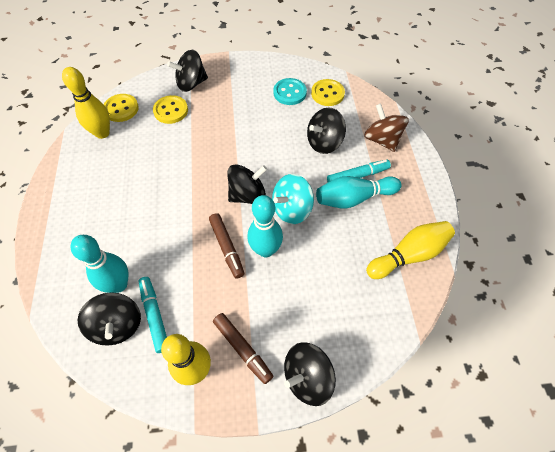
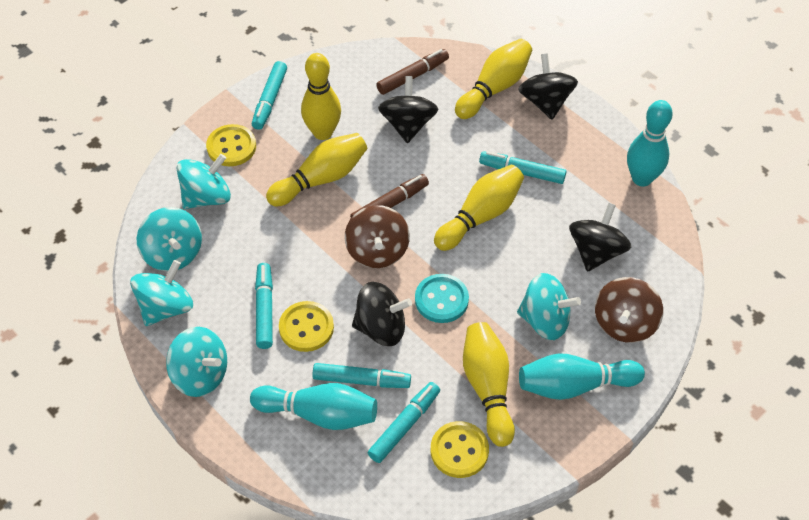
black spinning top: [78,292,141,346] [167,50,208,92] [227,164,267,204] [284,342,336,406] [307,107,346,154] = 5 -> [352,282,412,346] [378,76,438,143] [518,53,578,120] [569,203,631,272] = 4
brown spinning top: [364,103,409,152] = 1 -> [345,205,410,268] [595,277,663,343] = 2
turquoise marker: [139,277,167,353] [327,160,391,182] = 2 -> [252,61,287,130] [255,263,273,349] [312,363,411,388] [368,382,440,463] [479,151,566,184] = 5
turquoise spinning top: [272,174,314,224] = 1 -> [130,260,193,326] [137,207,202,271] [166,327,227,397] [176,154,231,209] [517,273,581,340] = 5
yellow bowling pin: [62,67,110,139] [161,334,211,385] [366,221,455,279] = 3 -> [266,133,367,206] [301,53,341,140] [434,165,524,251] [455,39,532,119] [463,322,515,447] = 5

